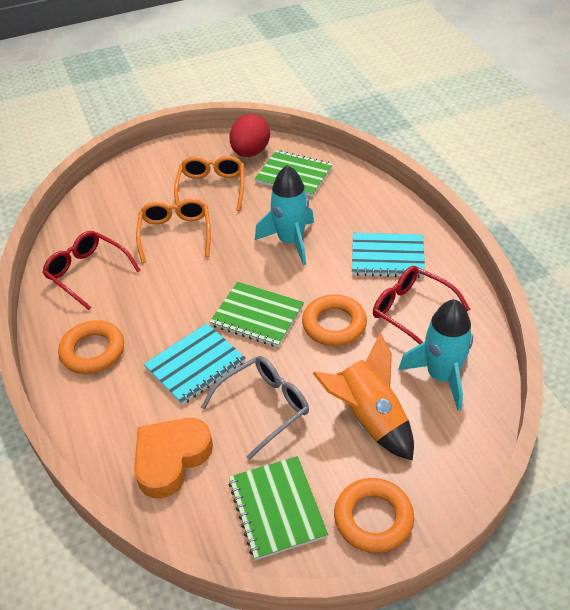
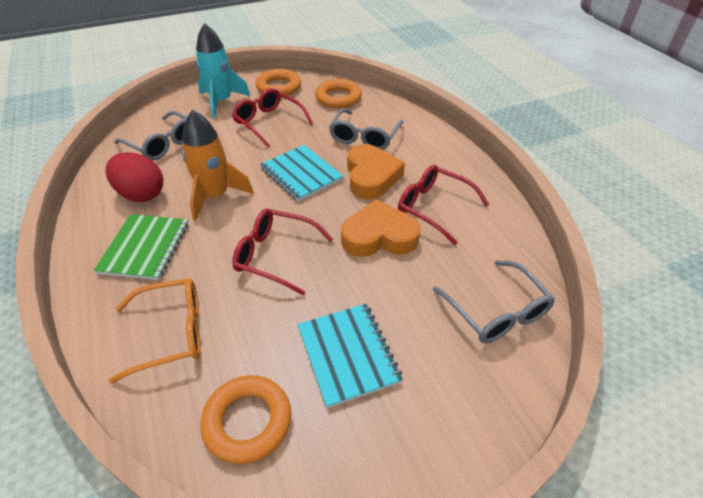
green notebook: [210,282,304,347] [229,456,328,560] [255,150,333,197] = 3 -> [94,214,188,280] = 1
grey glasses: [201,356,309,460] = 1 -> [115,111,187,160] [329,109,403,150] [433,260,555,343] = 3
orange glasses: [136,199,211,263] [174,156,244,211] = 2 -> [109,278,201,384] = 1
orange heart: [134,418,213,499] = 1 -> [341,199,420,257] [347,144,405,199] = 2
red glasses: [42,231,140,310] [373,266,470,345] = 2 -> [232,88,313,148] [232,209,333,296] [398,165,489,245] = 3
turquoise rocket: [255,165,314,265] [398,299,473,411] = 2 -> [196,23,250,118] = 1

